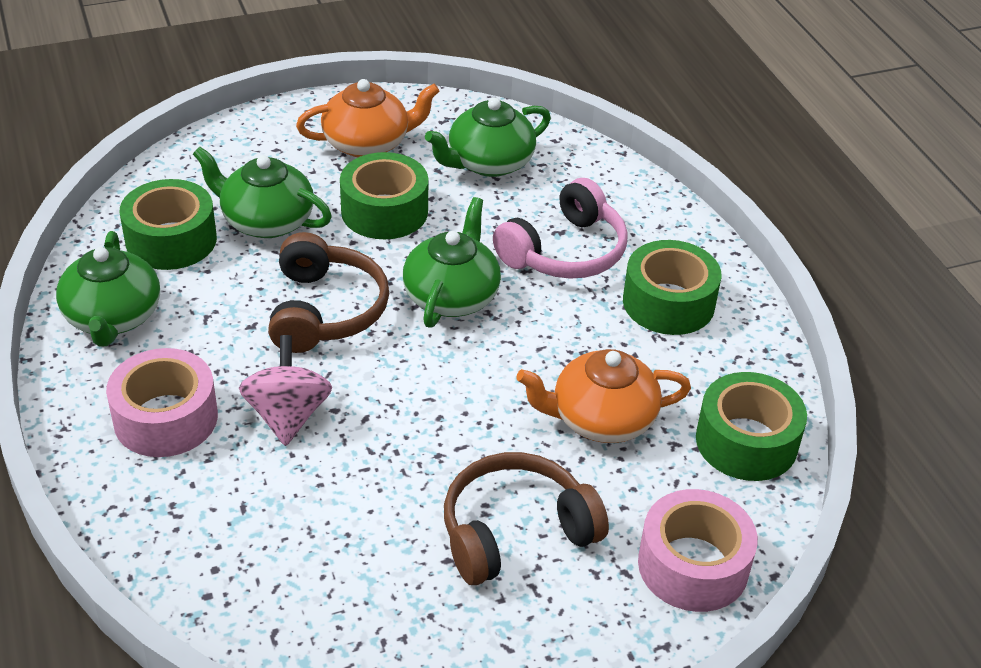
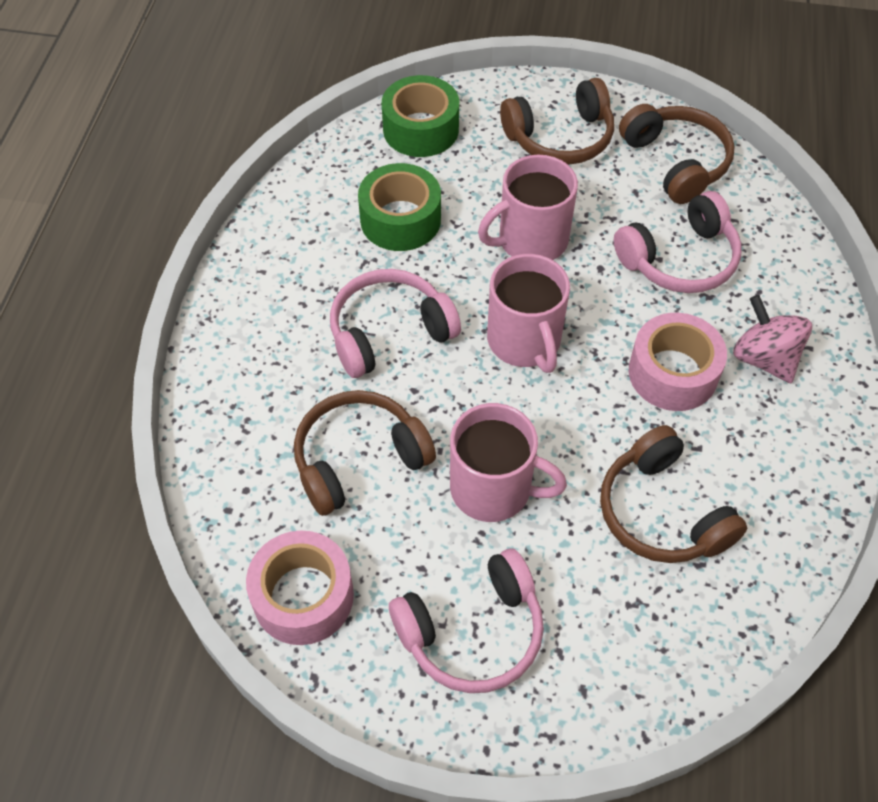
brown headphones: [268,232,389,353] [444,452,609,585] = 2 -> [294,390,436,516] [500,78,614,165] [600,425,747,563] [619,104,735,204] = 4
green tape: [120,179,217,270] [340,152,428,239] [623,240,721,335] [696,372,807,481] = 4 -> [358,163,441,251] [382,75,459,157] = 2
green teapot: [56,231,160,347] [193,147,332,238] [403,197,501,328] [425,97,551,177] = 4 -> none = 0
orange teapot: [296,79,440,157] [516,349,691,443] = 2 -> none = 0
pink headphones: [493,178,628,279] = 1 -> [330,269,461,378] [389,549,544,693] [614,191,742,293] = 3
pink mug: none = 0 -> [450,403,567,522] [478,155,578,260] [487,254,570,373] = 3

